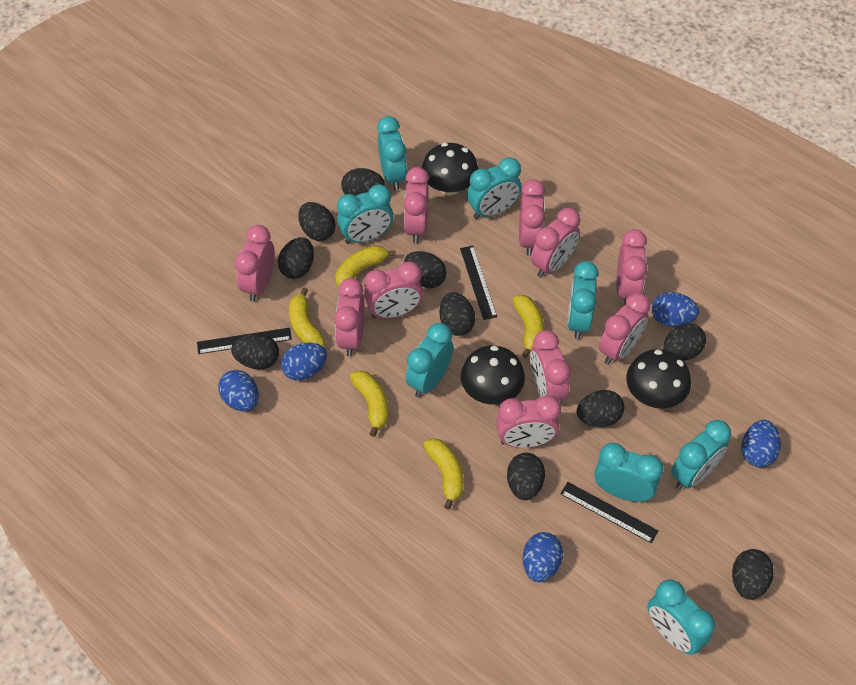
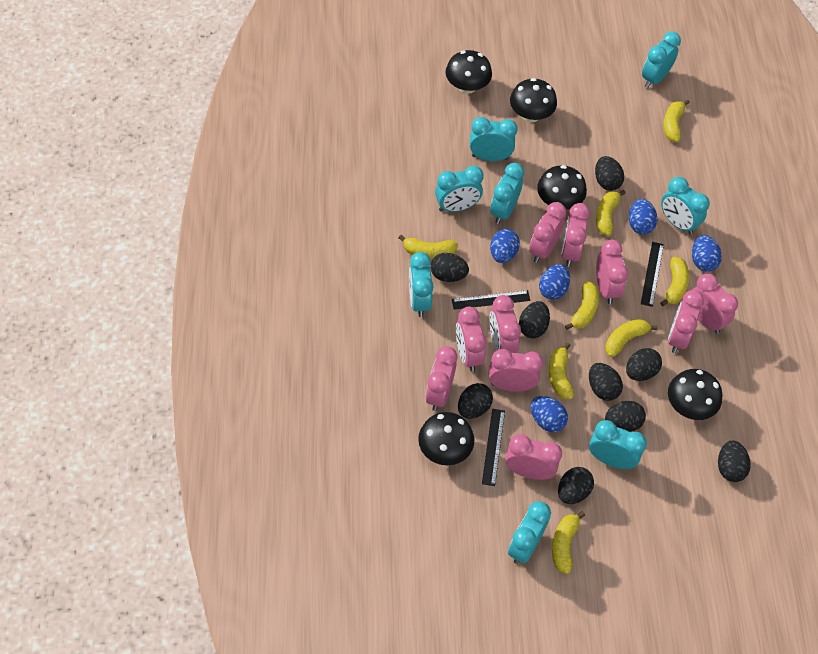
black egg: [231,334,279,369] [278,237,314,279] [298,202,336,241] [341,168,385,196] [404,251,446,288] [439,292,475,336] [507,453,545,500] [576,390,624,427] [663,323,706,361] [732,549,774,600] = 10 -> [430,253,469,282] [458,383,493,419] [519,301,550,338] [558,467,594,504] [589,363,623,401] [595,156,624,191] [605,401,646,432] [626,348,662,381] [718,440,751,482] = 9
black mushroom: [422,143,479,195] [461,346,525,405] [626,349,691,409] = 3 -> [418,412,474,465] [445,50,492,94] [510,78,557,122] [537,165,587,209] [668,369,722,420] = 5
yellow banana: [289,287,325,346] [336,245,396,287] [350,370,389,437] [424,438,464,510] [513,295,544,358] = 5 -> [399,235,458,259] [549,342,574,399] [552,511,585,574] [565,281,599,330] [596,190,626,236] [605,319,658,357] [660,257,689,306] [663,100,690,142] = 8

